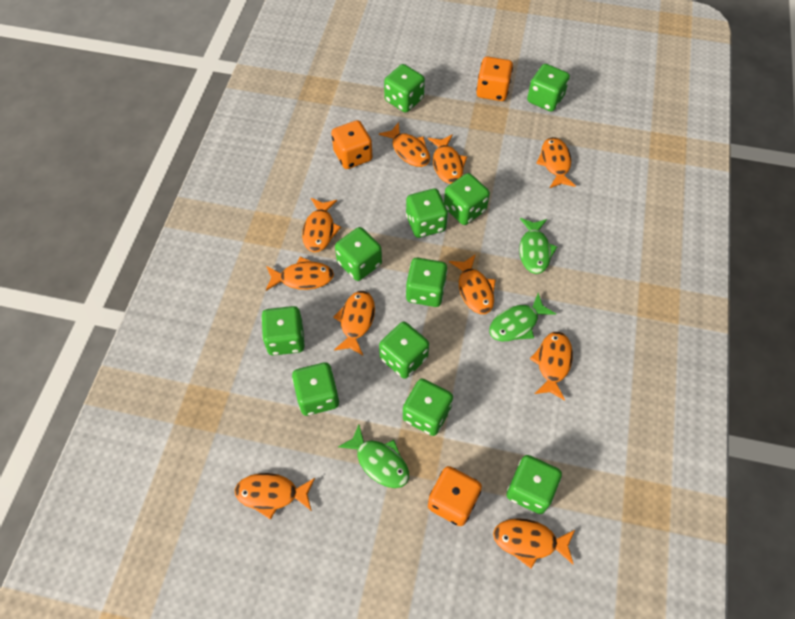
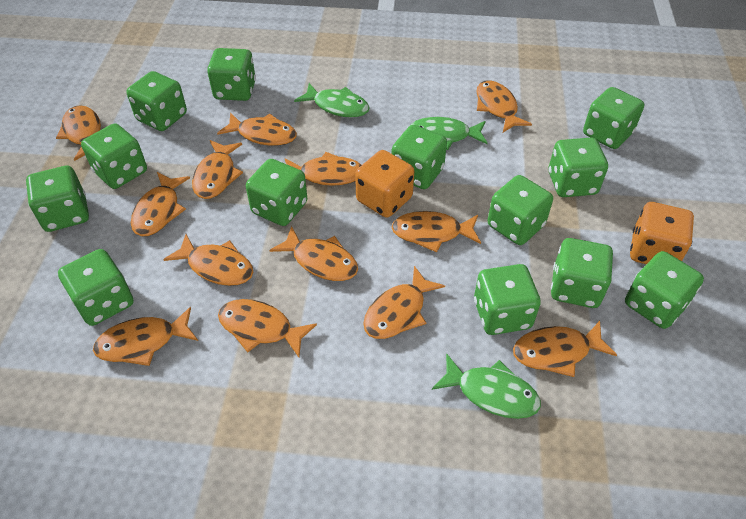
green dice: [261,306,305,356] [292,362,339,416] [335,227,382,281] [379,321,429,379] [384,64,425,113] [403,379,453,436] [406,188,448,238] [406,258,448,307] [444,173,490,225] [506,455,562,514] [527,64,570,112] = 11 -> [26,166,89,232] [58,249,133,326] [81,123,147,189] [126,71,187,131] [207,48,256,101] [246,159,308,226] [391,125,447,189] [474,264,541,335] [488,175,553,245] [548,138,608,197] [551,238,613,308] [583,87,644,149] [625,251,704,329] = 13
orange dice: [331,120,372,169] [428,466,482,526] [476,57,513,101] = 3 -> [355,150,414,218] [630,202,694,264] = 2
orange fish: [235,473,315,520] [266,257,334,291] [302,198,341,252] [333,291,375,355] [379,122,430,167] [428,134,467,184] [449,254,496,314] [493,518,575,569] [530,332,573,400] [536,137,576,188] = 10 -> [56,105,101,161] [93,307,198,366] [131,172,190,236] [163,234,253,286] [192,140,243,199] [217,113,297,146] [218,299,317,357] [270,226,358,281] [285,152,361,186] [363,266,445,339] [392,211,481,252] [476,80,532,132] [513,321,617,377] = 13

